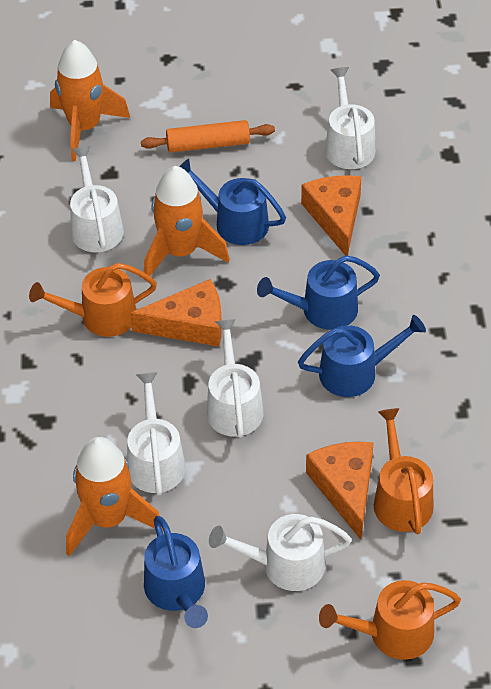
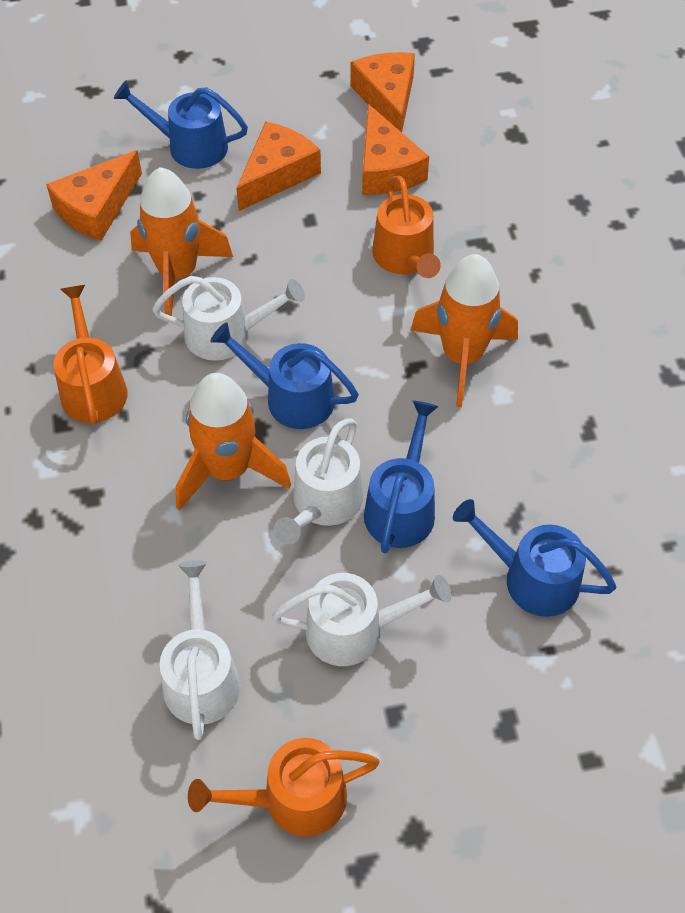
orange cheese: [131,279,222,347] [301,175,362,256] [306,442,374,540] = 3 -> [46,150,142,241] [236,121,321,211] [350,52,415,132] [362,104,429,195] = 4
orange rolling pin: [141,120,275,153] = 1 -> none = 0
white watering can: [70,146,124,252] [127,372,186,495] [207,319,264,438] [209,514,352,591] [325,67,376,169] = 5 -> [152,276,305,361] [160,561,240,740] [272,573,452,666] [274,418,364,544] = 4

